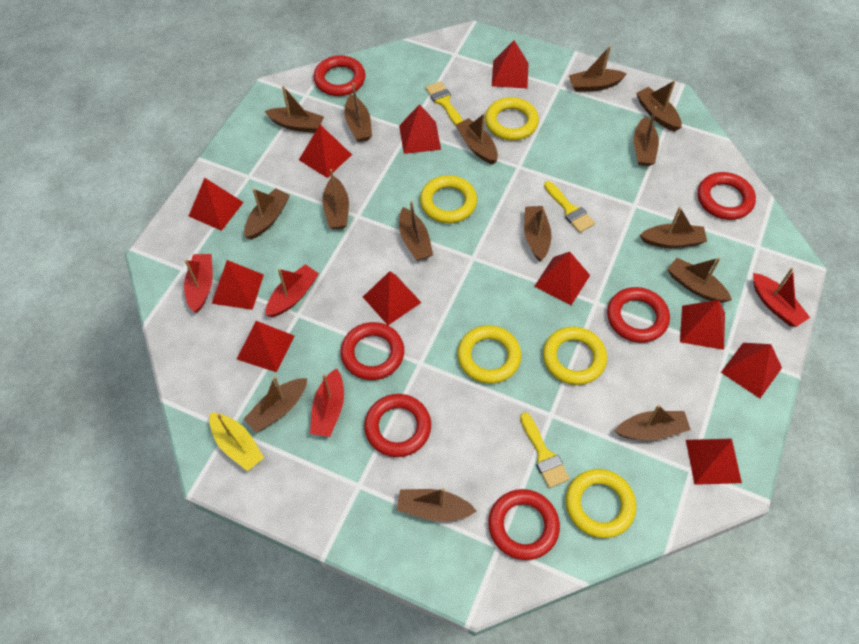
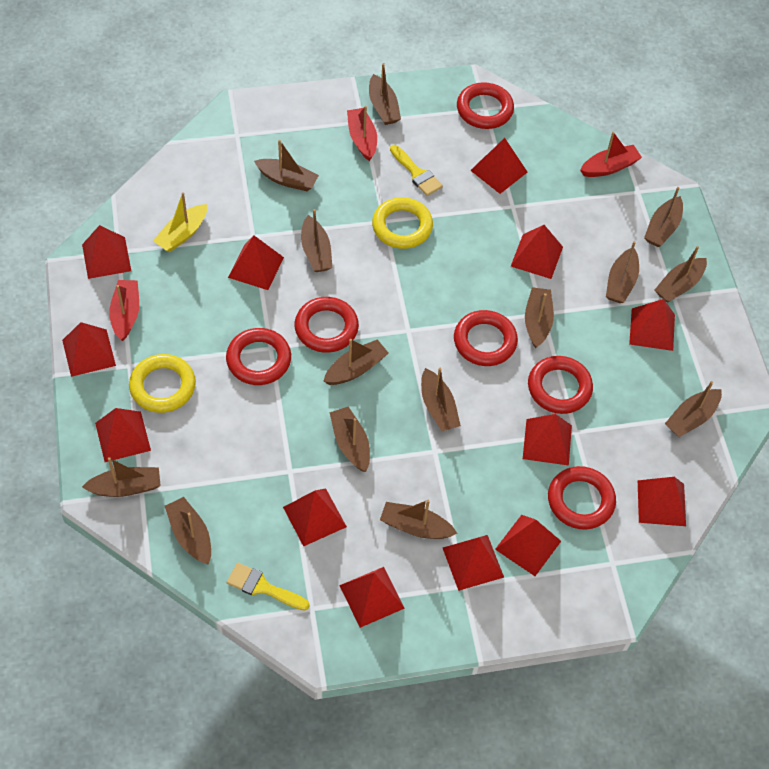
brown boat: [244,188,290,240] [244,376,307,433] [264,86,324,133] [323,169,349,229] [345,83,372,142] [397,488,477,522] [399,201,433,261] [456,114,498,165] [524,206,551,261] [569,46,627,92] [615,405,691,440] [634,106,659,166] [636,80,682,132] [640,207,707,248] [667,257,732,303] = 15 -> [82,457,161,497] [165,497,211,565] [254,140,319,191] [301,209,332,272] [323,339,388,385] [329,406,370,472] [369,63,401,125] [380,500,457,539] [421,368,461,431] [525,287,554,348] [606,241,639,303] [644,187,683,247] [655,246,707,303] [665,381,722,437] = 14
red boat: [184,254,213,313] [266,264,319,317] [310,368,344,437] [753,268,810,327] = 4 -> [110,280,139,341] [347,106,377,161] [580,132,642,177] = 3
red pyramid: [189,178,244,231] [212,260,264,310] [237,321,294,372] [299,125,352,178] [363,271,422,325] [399,104,441,154] [492,40,528,89] [534,252,590,305] [680,300,725,350] [686,438,742,485] [721,343,782,398] = 11 -> [62,322,116,377] [82,225,131,279] [95,408,151,462] [228,235,284,290] [283,488,347,547] [339,567,405,628] [443,535,504,591] [470,138,527,194] [495,515,561,576] [511,225,563,279] [523,414,572,466] [629,299,675,351] [638,477,686,526] = 13
yellow brush: [425,81,463,126] [520,412,570,488] [544,181,595,233] = 3 -> [227,563,310,611] [390,145,443,196] = 2
yellow ring: [420,175,477,223] [457,325,522,384] [485,97,539,140] [543,327,607,385] [565,469,636,538] = 5 -> [129,354,196,413] [372,197,433,249] = 2

